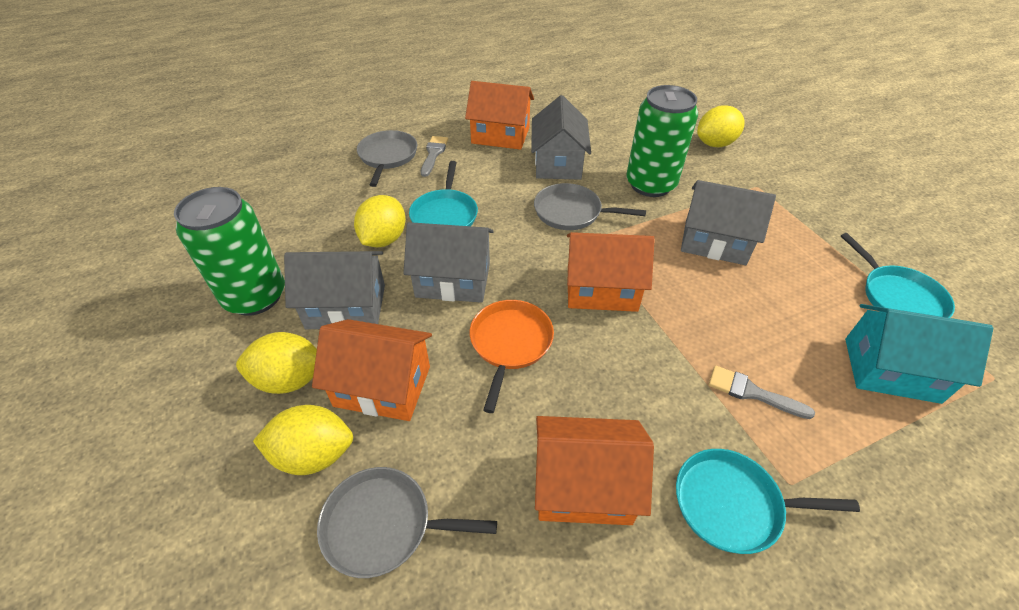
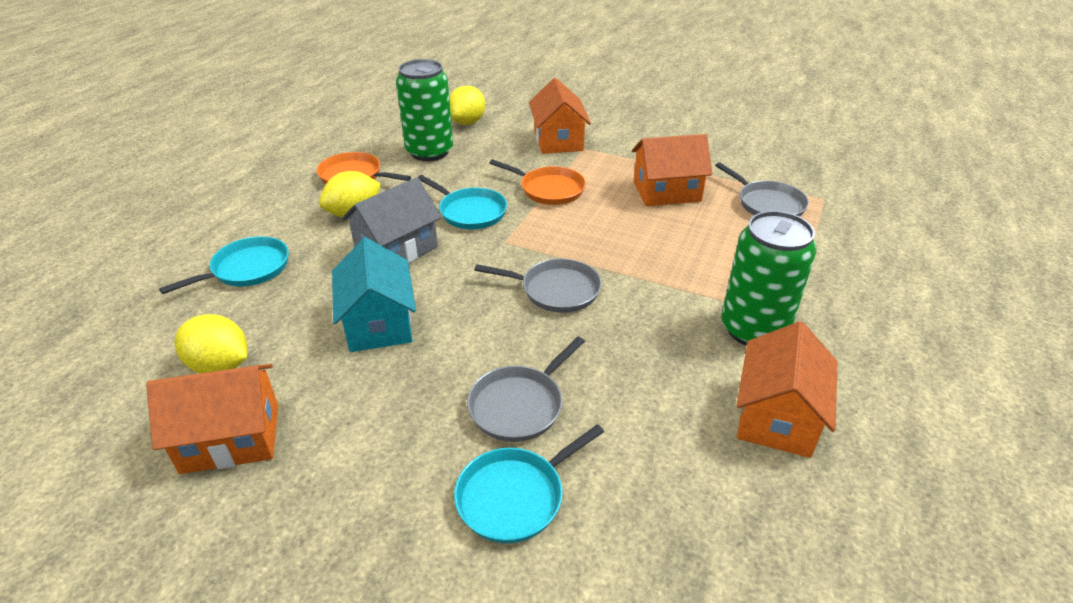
grey brush: [421,136,448,177] [709,365,815,419] = 2 -> none = 0
grey house: [284,251,385,329] [403,222,494,303] [531,95,591,180] [681,180,776,265] = 4 -> [342,177,442,263] = 1
orange pan: [470,300,554,413] = 1 -> [317,152,411,184] [489,159,586,205] = 2
yellow lemon: [236,332,317,394] [253,405,353,475] [354,195,406,247] [697,106,745,147] = 4 -> [174,314,248,373] [319,171,381,217] [449,86,485,125] = 3

